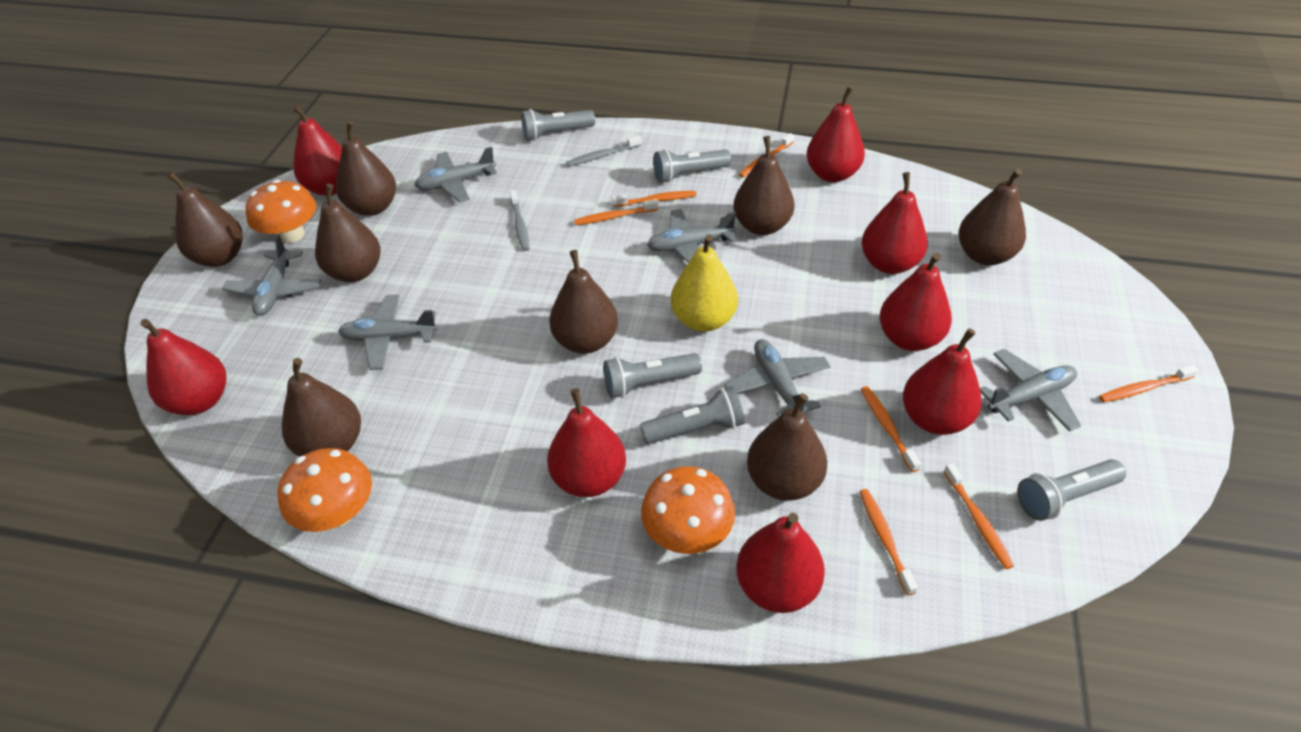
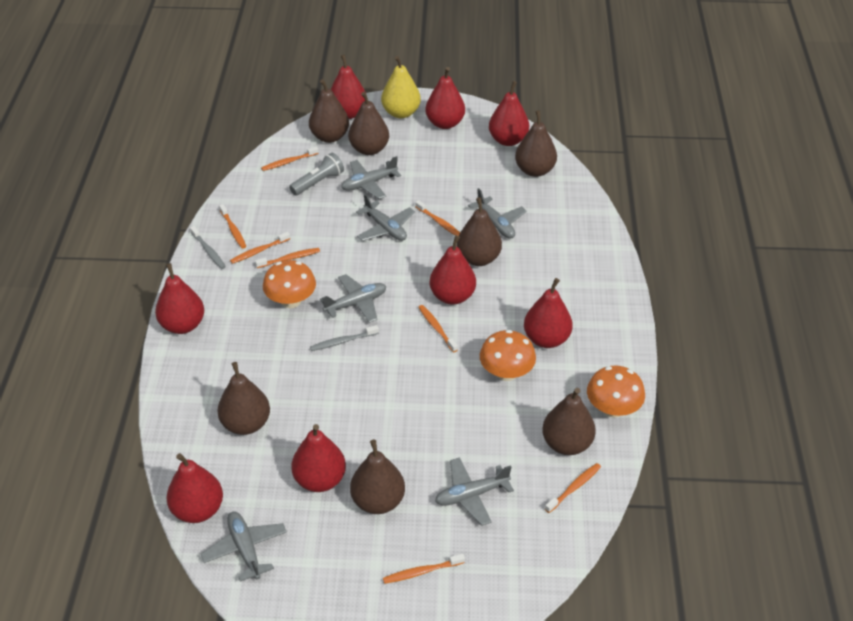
brown pear: [167,172,243,267] [282,358,361,457] [315,184,380,282] [336,121,396,216] [549,250,618,354] [733,136,795,235] [747,393,827,501] [958,168,1026,265] = 8 -> [217,362,270,435] [309,79,349,143] [348,92,389,155] [350,440,405,514] [457,197,502,266] [515,110,557,177] [542,388,596,455] = 7
grey flashlight: [521,109,595,141] [603,353,702,398] [640,386,745,444] [653,149,731,183] [1017,459,1126,521] = 5 -> [289,153,344,195] = 1
orange toothbrush: [574,199,659,225] [612,191,697,207] [739,133,795,178] [859,489,918,595] [861,386,921,472] [944,463,1014,569] [1099,365,1199,402] = 7 -> [219,204,246,249] [230,232,290,264] [255,248,320,268] [261,146,319,171] [383,554,465,584] [415,200,460,236] [418,305,458,352] [545,463,601,513] = 8

